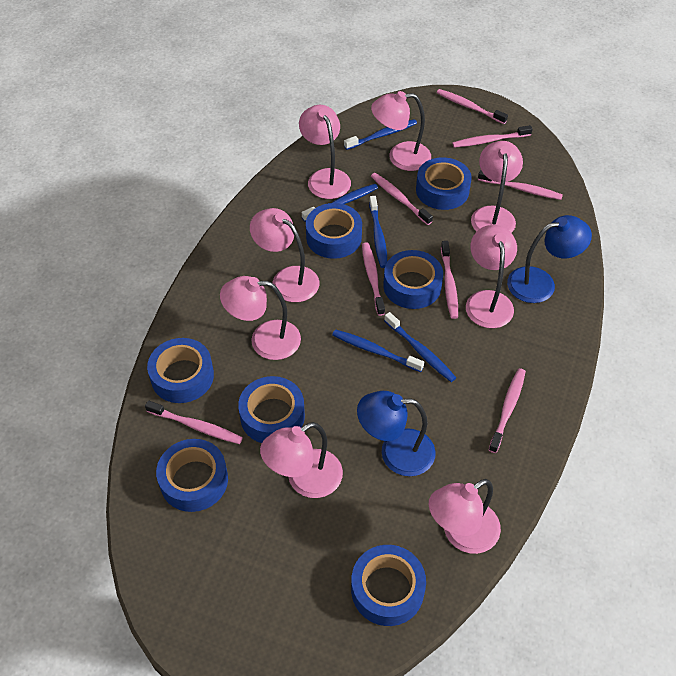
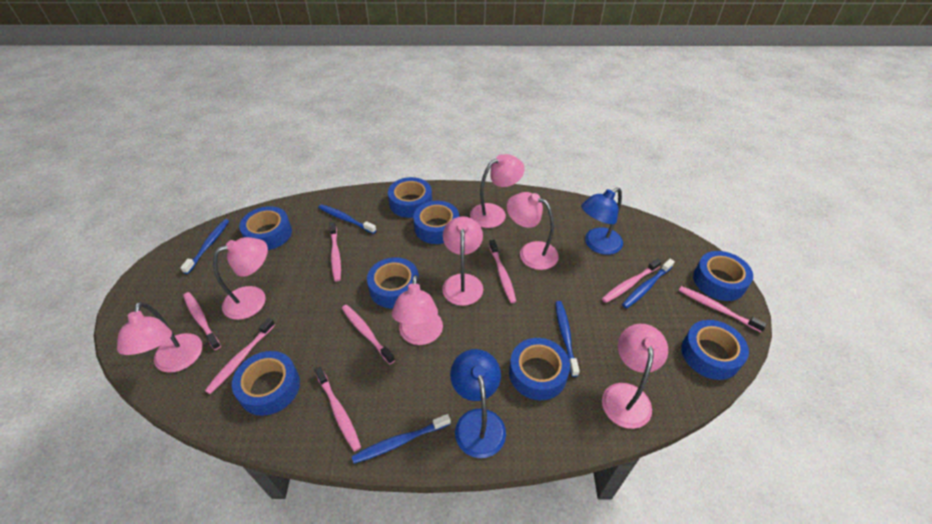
blue tape: [147,338,214,403] [156,439,228,512] [238,376,305,443] [306,203,362,259] [351,545,426,626] [383,250,443,309] [416,157,472,210] = 7 -> [232,351,300,416] [239,206,292,250] [367,257,420,309] [388,177,432,218] [413,201,459,244] [509,338,570,400] [682,320,749,380] [693,251,753,301] = 8
pink lamp: [220,276,301,360] [250,208,319,302] [260,422,343,498] [299,105,351,199] [371,91,431,171] [429,479,501,554] [466,225,517,328] [471,141,523,233] = 8 -> [117,302,202,373] [213,237,268,320] [392,275,443,345] [442,216,483,306] [470,154,525,228] [507,192,559,270] [602,324,668,429] = 7

